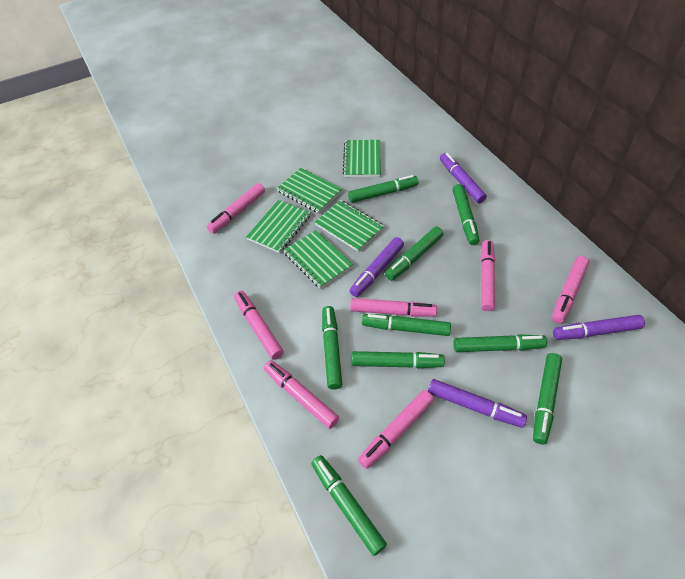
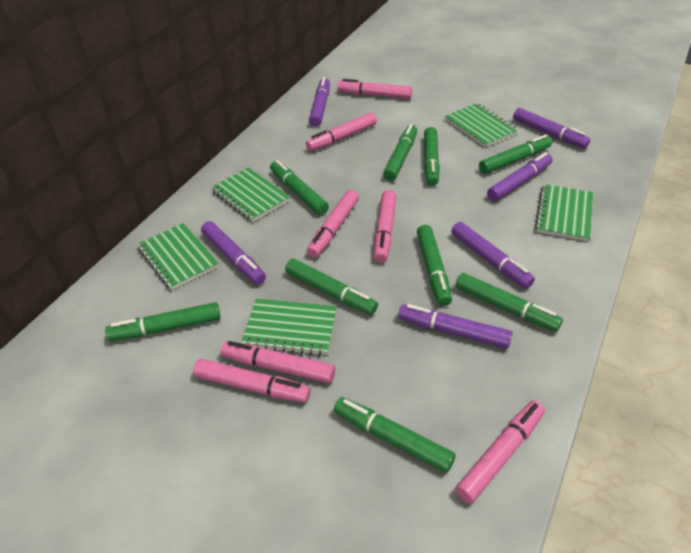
purple marker: [350,237,404,297] [428,379,527,428] [440,153,487,203] [553,315,645,340] = 4 -> [201,221,266,285] [309,77,330,127] [398,304,513,349] [451,222,535,288] [487,152,553,201] [513,108,590,149] = 6

